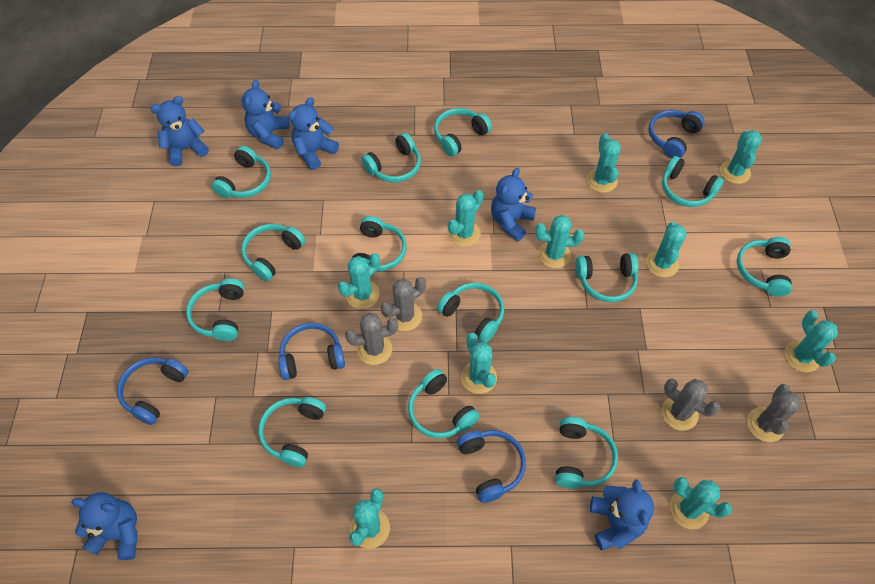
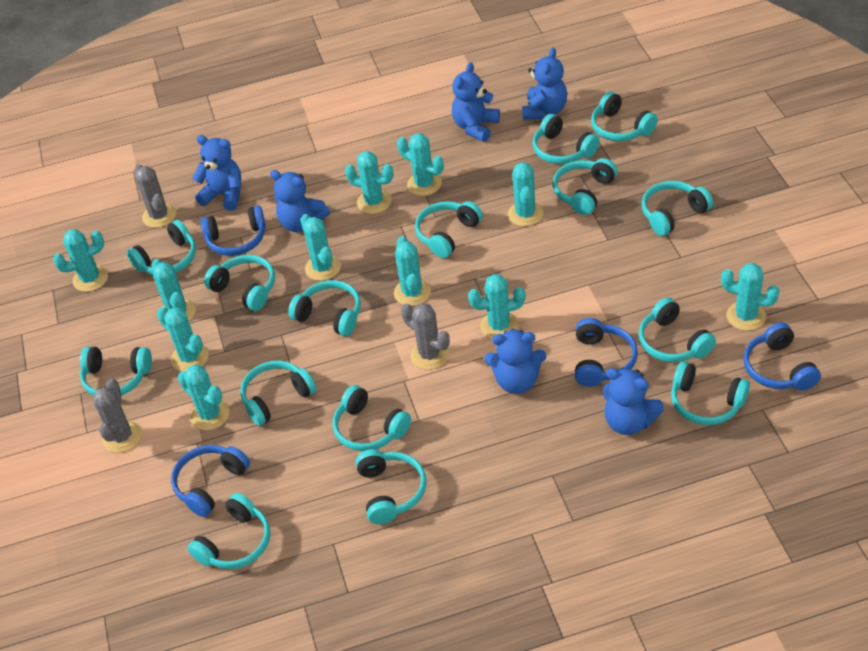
grey cactus: [345,313,398,365] [381,277,426,331] [661,378,720,431] [747,384,801,442] = 4 -> [93,379,142,453] [134,164,176,228] [401,303,450,370] = 3
turquoise cactus: [338,253,380,309] [349,488,390,549] [448,190,483,247] [461,333,497,394] [535,215,584,268] [587,133,621,193] [646,222,687,277] [670,477,732,530] [720,130,762,184] [784,311,838,372] = 10 -> [53,229,108,292] [152,259,196,321] [157,307,209,372] [178,364,229,430] [300,214,341,281] [345,151,393,214] [394,236,431,306] [397,133,444,196] [468,274,526,339] [508,162,543,226] [721,263,780,331] = 11
turquoise headphones: [186,278,245,341] [211,146,271,198] [241,224,305,281] [258,397,326,467] [352,216,407,271] [361,133,421,183] [408,369,479,438] [434,108,492,156] [437,283,504,343] [555,417,618,489] [575,253,638,302] [662,156,724,207] [737,237,792,297] = 13 -> [80,346,152,396] [127,220,196,275] [188,493,270,569] [204,255,275,311] [240,361,317,426] [288,280,361,336] [333,385,411,451] [356,449,427,524] [415,201,483,258] [533,114,599,164] [552,158,617,215] [591,92,658,141] [639,298,716,362] [642,181,713,236] [671,361,750,425] = 15

